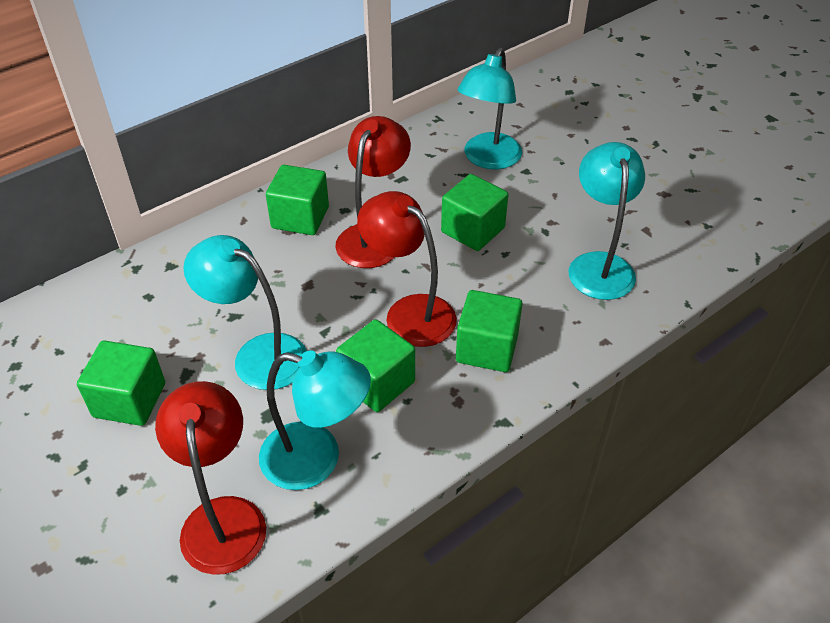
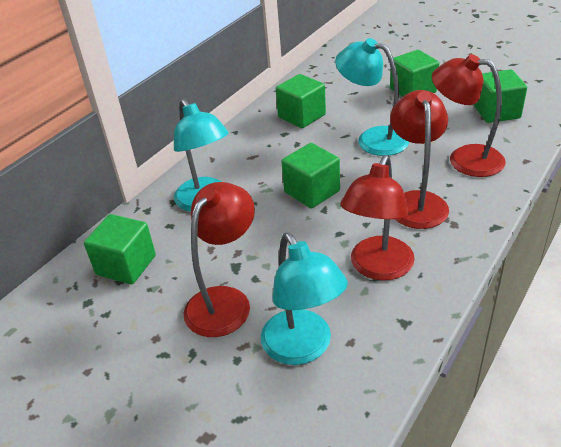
red lamp: [155,381,266,575] [335,116,411,268] [357,191,457,347] = 3 -> [184,182,255,337] [341,155,415,281] [390,90,449,229] [432,54,506,177] = 4
turquoise lamp: [184,235,307,390] [259,350,371,490] [458,48,522,169] [569,142,645,300] = 4 -> [174,99,229,212] [261,233,348,365] [335,38,409,156] = 3

